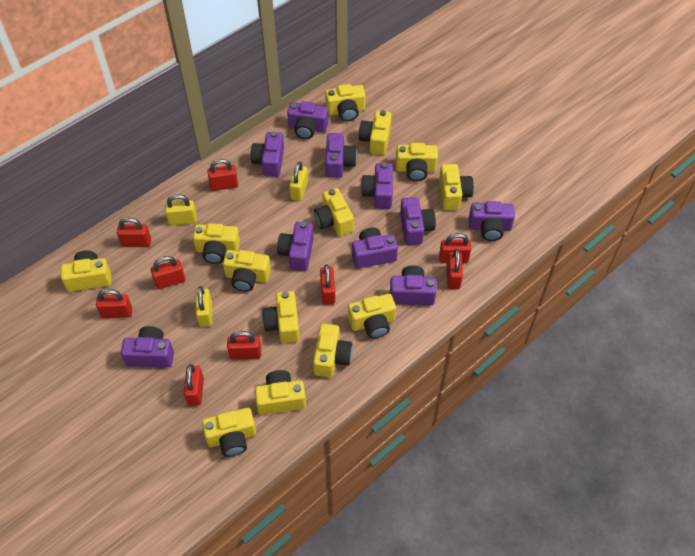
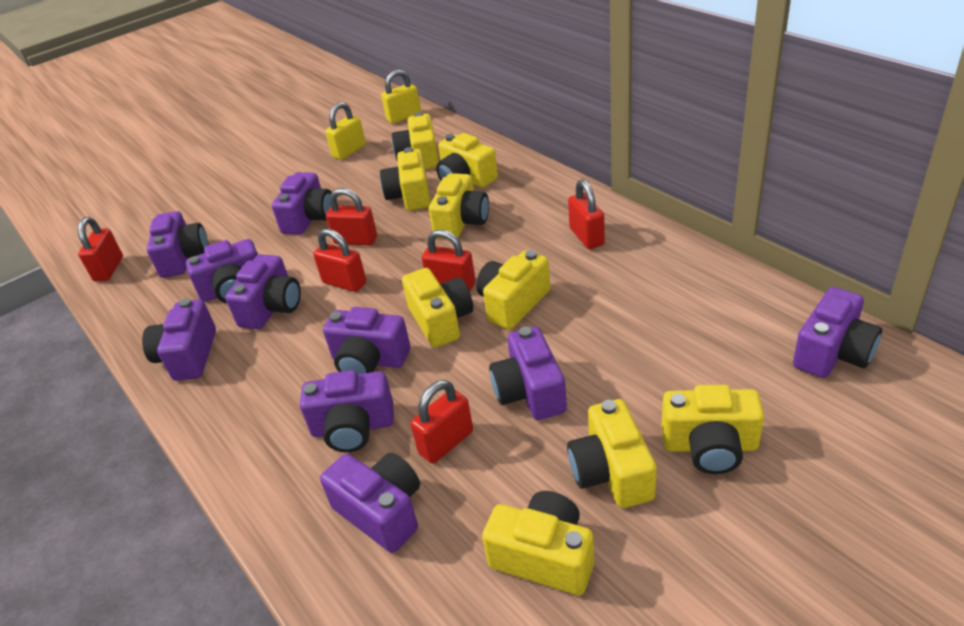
red padlock: [96,289,132,319] [117,217,151,247] [151,256,186,289] [184,364,204,406] [207,159,238,191] [227,331,261,360] [320,264,336,305] [439,233,472,263] [447,249,463,289] = 9 -> [78,217,123,282] [313,229,367,292] [326,188,377,245] [410,380,473,464] [422,230,476,292] [568,179,605,249] = 6
yellow camera: [61,250,111,292] [193,223,240,264] [202,408,256,457] [223,250,271,292] [255,370,306,415] [262,291,300,343] [313,324,353,377] [314,188,354,236] [325,84,366,122] [348,294,396,339] [359,110,392,155] [396,143,438,181] [439,164,474,210] = 13 -> [380,147,431,211] [392,112,439,169] [402,268,473,348] [429,173,489,238] [436,133,498,188] [476,250,550,330] [482,491,594,595] [567,399,657,508] [662,385,764,474] = 9
yellow padlock: [165,194,197,225] [196,286,212,327] [289,161,308,201] = 3 -> [325,102,366,160] [381,70,421,124] = 2

